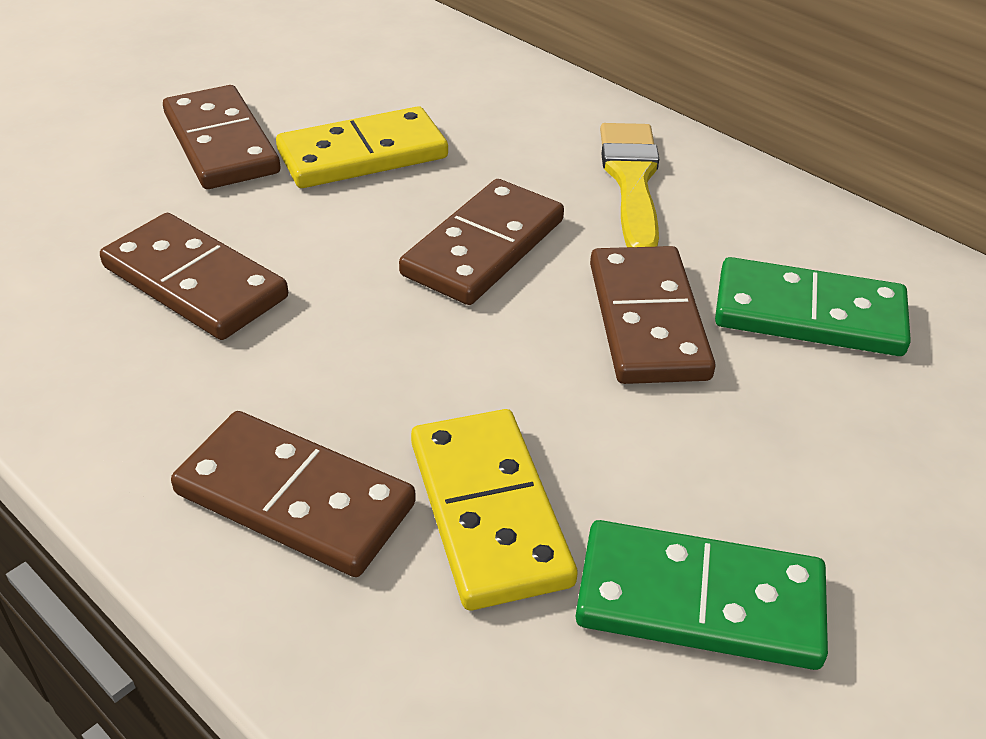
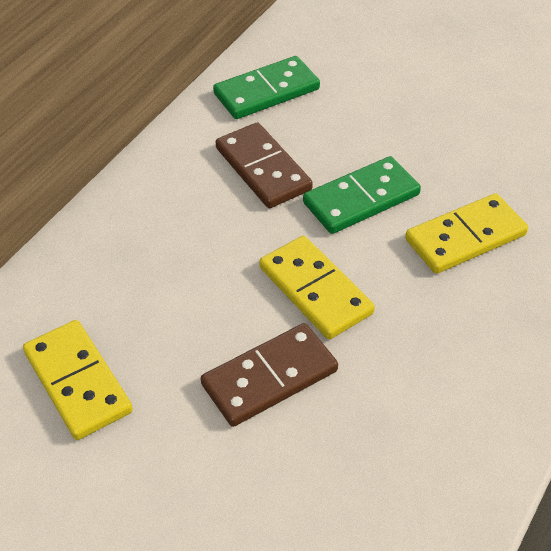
brown domino: [100,213,288,340] [163,85,280,189] [171,411,416,577] [399,179,564,305] [590,246,715,384] = 5 -> [201,323,338,427] [216,122,313,208] = 2
yellow brush: [600,123,659,247] = 1 -> none = 0
yellow domino: [276,106,448,188] [411,409,578,610] = 2 -> [23,320,133,440] [259,236,375,339] [405,193,528,274] = 3

